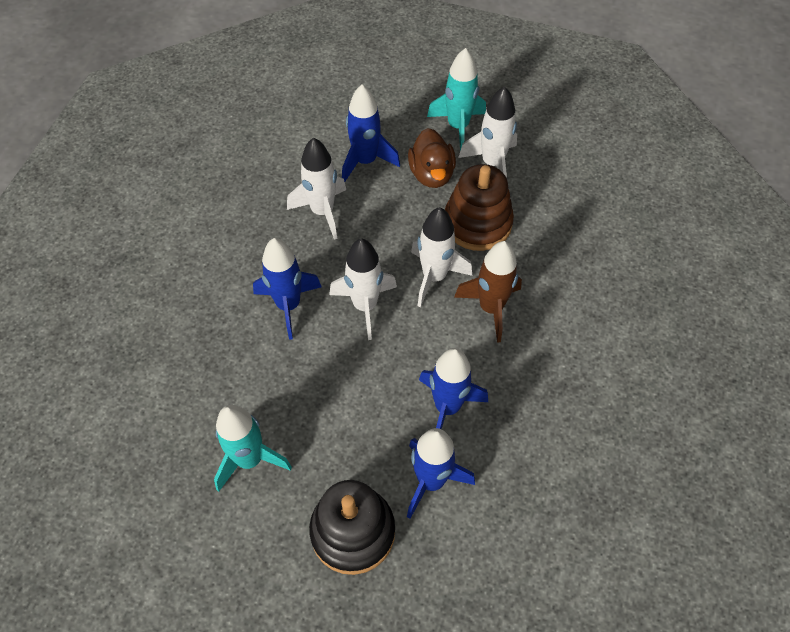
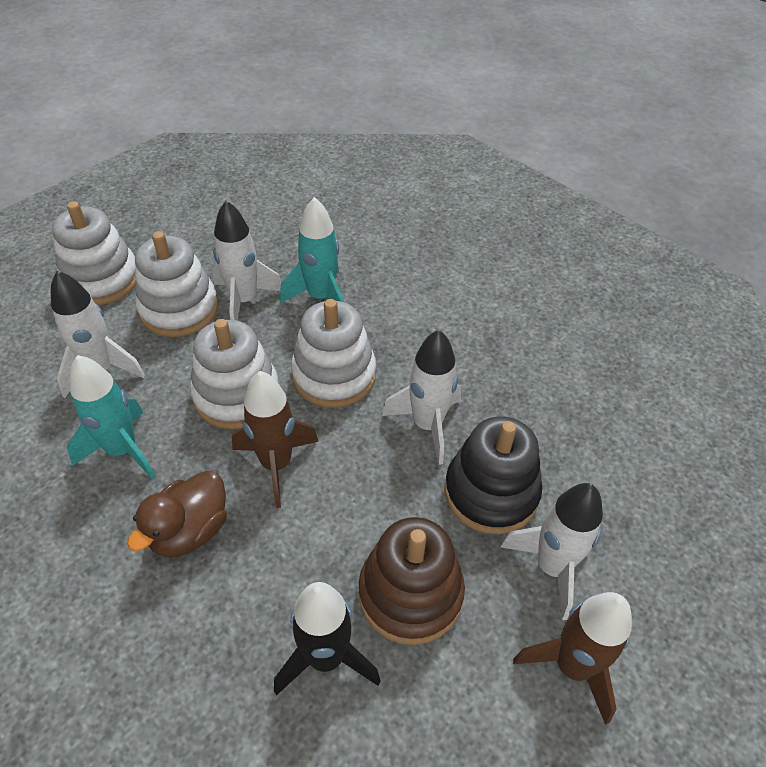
black rocket: none = 0 -> [274,582,381,696] = 1
blue rocket: [253,238,322,340] [342,84,400,182] [407,428,475,519] [419,348,488,429] = 4 -> none = 0
brown rocket: [454,241,522,343] = 1 -> [232,371,319,508] [513,592,632,725] = 2
white stacking toy: none = 0 -> [52,201,136,305] [135,231,218,337] [190,319,279,429] [291,299,376,408] = 4

